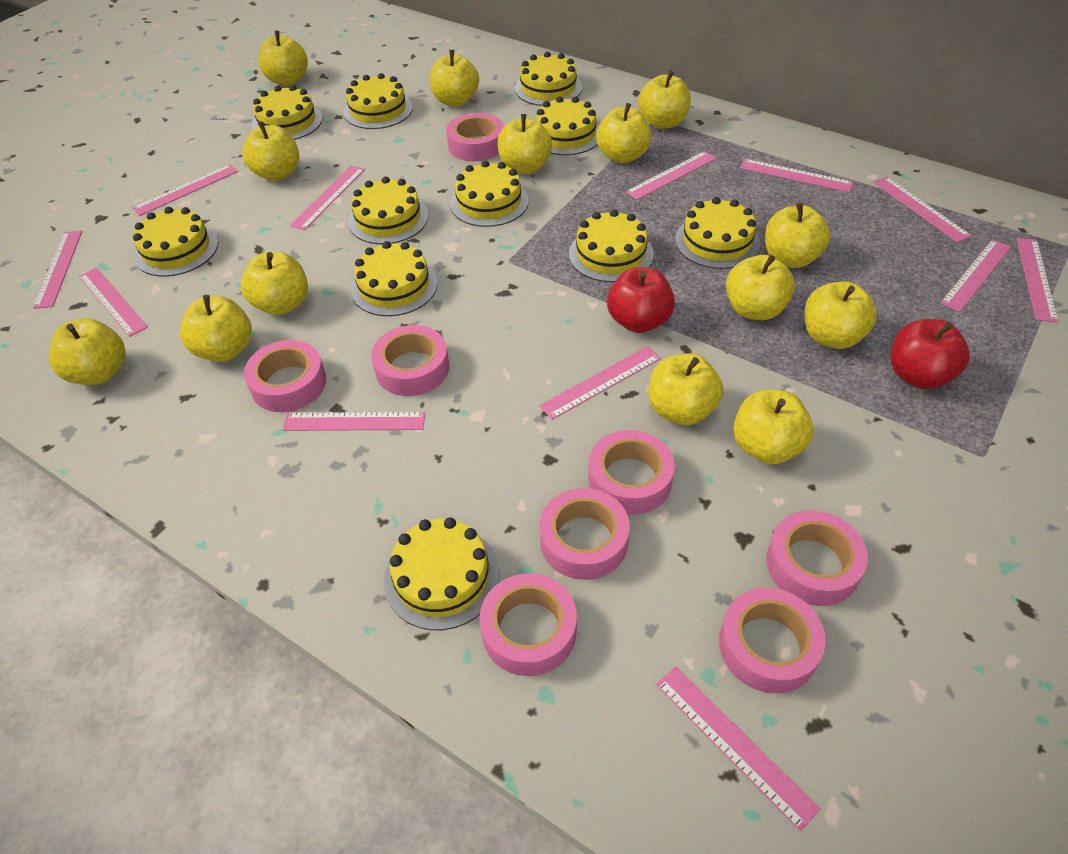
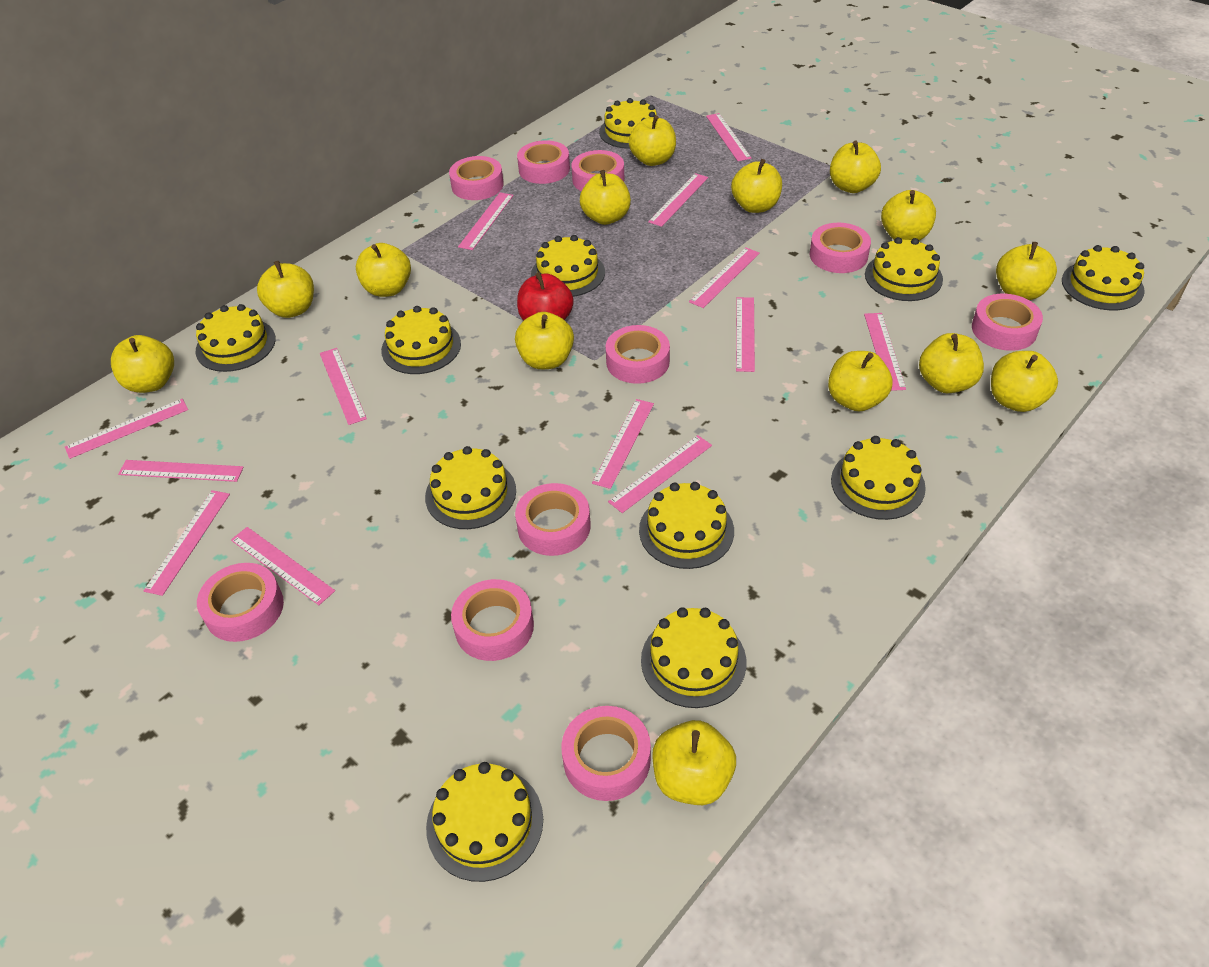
pink ruler: [33,231,82,309] [79,267,148,337] [132,164,238,216] [282,412,425,431] [290,165,365,230] [539,346,661,420] [625,151,716,200] [656,666,821,831] [740,159,853,192] [873,176,972,243] [940,239,1011,312] [1016,238,1058,323] = 12 -> [65,399,188,459] [118,460,244,482] [144,490,230,596] [231,527,335,605] [320,348,367,425] [458,192,514,250] [592,399,654,489] [608,435,712,513] [648,173,708,227] [689,247,760,308] [706,113,752,161] [736,297,755,372] [864,313,906,391] = 13
pink tape: [244,340,326,412] [371,325,449,396] [446,113,504,162] [479,573,577,676] [539,488,630,580] [589,430,675,515] [719,588,826,693] [766,510,868,606] = 8 -> [197,563,284,642] [449,156,504,200] [451,579,534,661] [515,483,591,556] [517,140,570,184] [561,706,651,801] [571,150,624,191] [606,325,670,384] [810,223,871,273] [972,294,1043,351] = 10
red apple: [607,267,675,333] [891,319,970,389] = 2 -> [517,272,574,321] = 1

